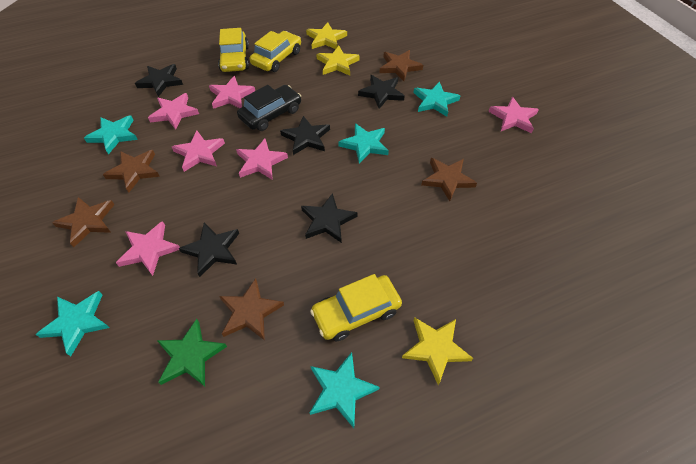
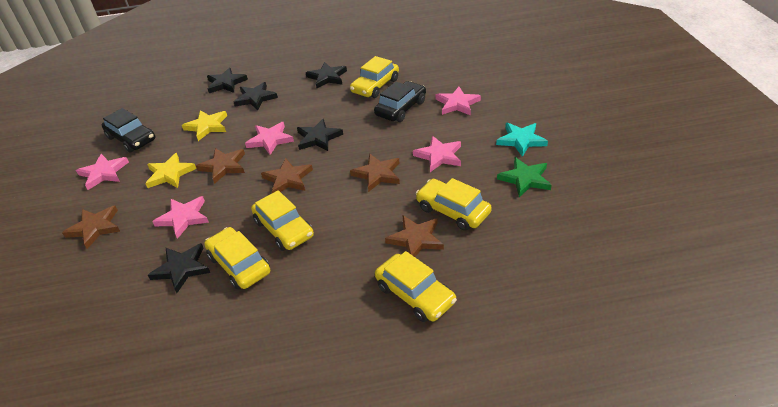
black car: [237,85,301,131] = 1 -> [102,108,155,153] [374,81,426,122] = 2
pink star: [116,221,180,276] [148,93,199,130] [172,131,225,172] [209,76,255,109] [236,139,288,180] [488,97,539,133] = 6 -> [76,154,129,190] [152,196,209,239] [245,122,294,155] [413,136,461,172] [436,87,481,116] = 5
turquoise star: [35,291,110,356] [84,115,138,154] [310,352,380,428] [339,123,389,164] [414,81,461,117] = 5 -> [496,123,548,157] = 1
yellow car: [218,28,249,72] [250,31,301,72] [310,274,402,341] = 3 -> [204,227,270,290] [251,190,314,251] [350,56,399,98] [375,251,457,322] [416,178,492,231] = 5
yellow star: [306,22,347,49] [316,46,360,76] [402,317,473,385] = 3 -> [145,153,197,188] [182,110,227,141] = 2

